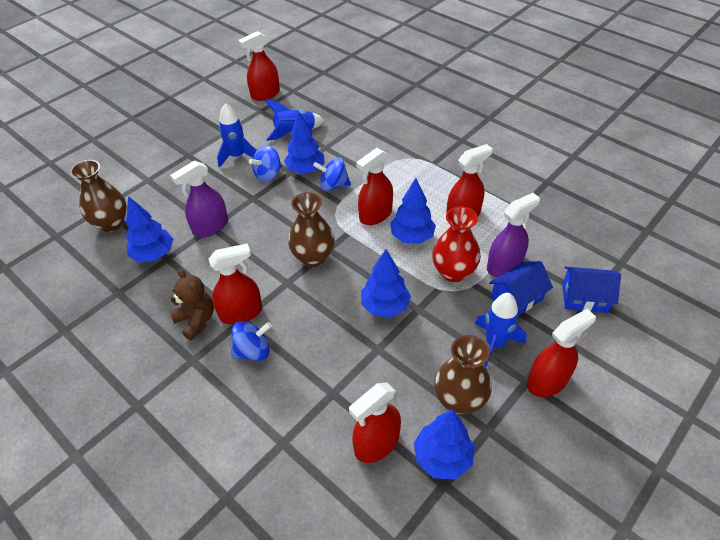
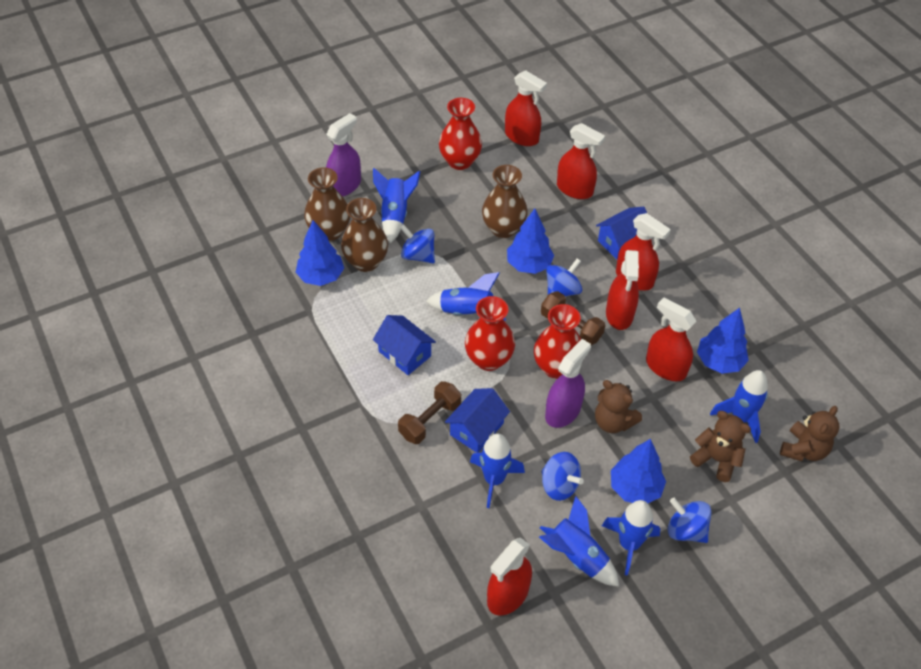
blue house: [489,261,553,316] [562,267,621,313] = 2 -> [373,315,436,375] [445,388,510,453] [596,207,647,259] = 3
blue rocket: [217,103,256,168] [265,100,325,141] [475,293,526,367] = 3 -> [373,168,420,243] [426,272,506,321] [470,433,525,508] [539,496,619,586] [602,500,660,576] [710,370,768,443] = 6
blue spinning top: [231,321,272,361] [249,145,282,182] [313,158,351,191] = 3 -> [400,224,435,263] [541,452,584,501] [546,258,582,297] [668,498,712,543] = 4
blue tree: [126,196,173,262] [284,111,324,174] [361,249,411,318] [390,178,436,244] [414,409,475,480] = 5 -> [296,220,344,286] [507,209,554,274] [611,439,666,503] [697,308,749,374] = 4
brown dumbbell: none = 0 -> [398,381,461,444] [541,291,605,345] = 2
brown teddy bear: [170,269,214,340] = 1 -> [595,380,642,433] [690,411,751,482] [780,406,839,461] = 3
red vase: [432,206,481,282] = 1 -> [439,98,482,170] [465,296,515,371] [534,304,581,379] = 3

